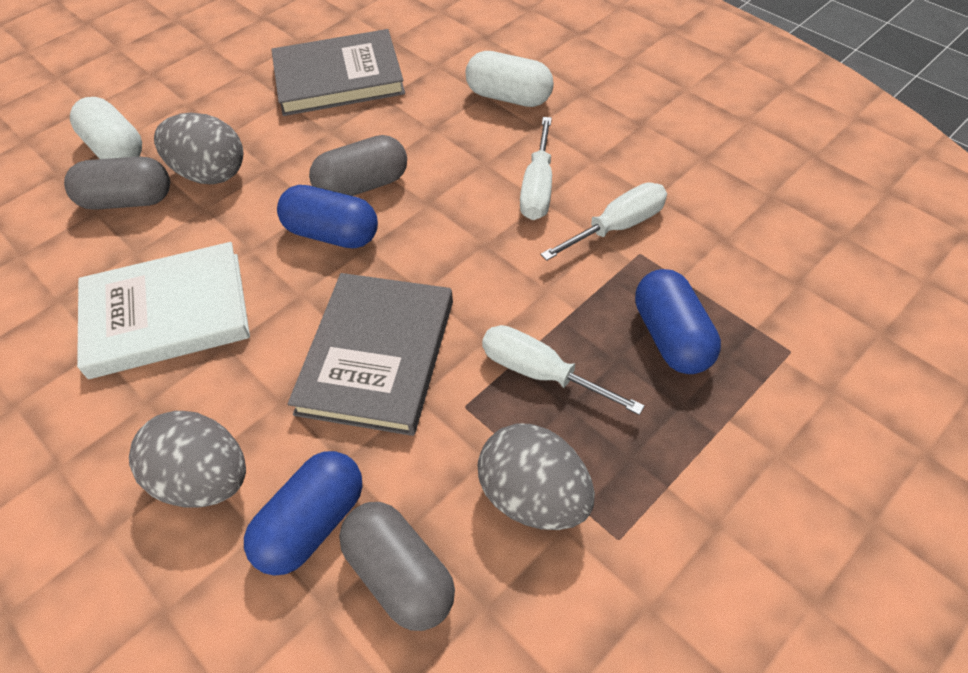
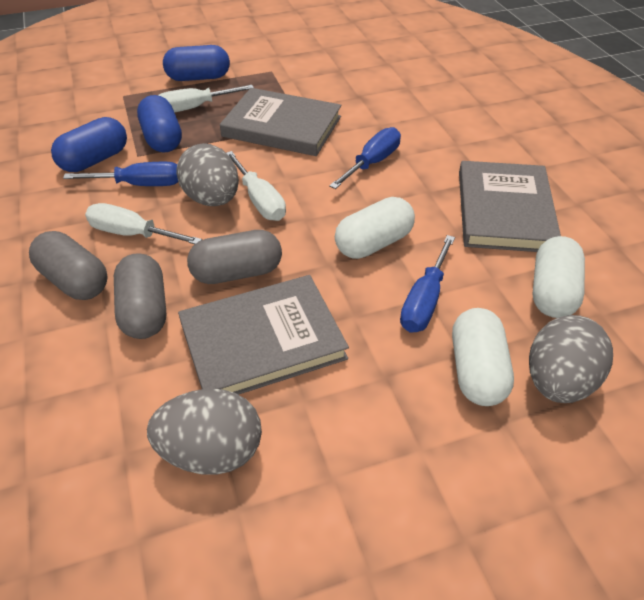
blue screwdriver: none = 0 -> [63,162,178,186] [329,127,401,189] [400,235,455,333] = 3
grey book: [271,29,405,116] [288,273,453,436] = 2 -> [178,275,349,395] [220,88,341,156] [459,161,561,252] = 3
white book: [77,242,250,379] = 1 -> none = 0
white capsule: [70,97,142,159] [466,51,554,107] = 2 -> [335,197,415,259] [452,308,514,406] [533,236,585,318] = 3

